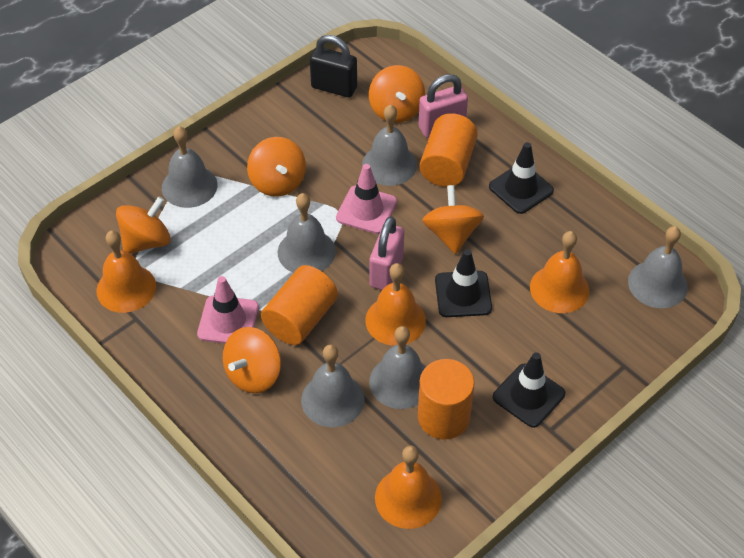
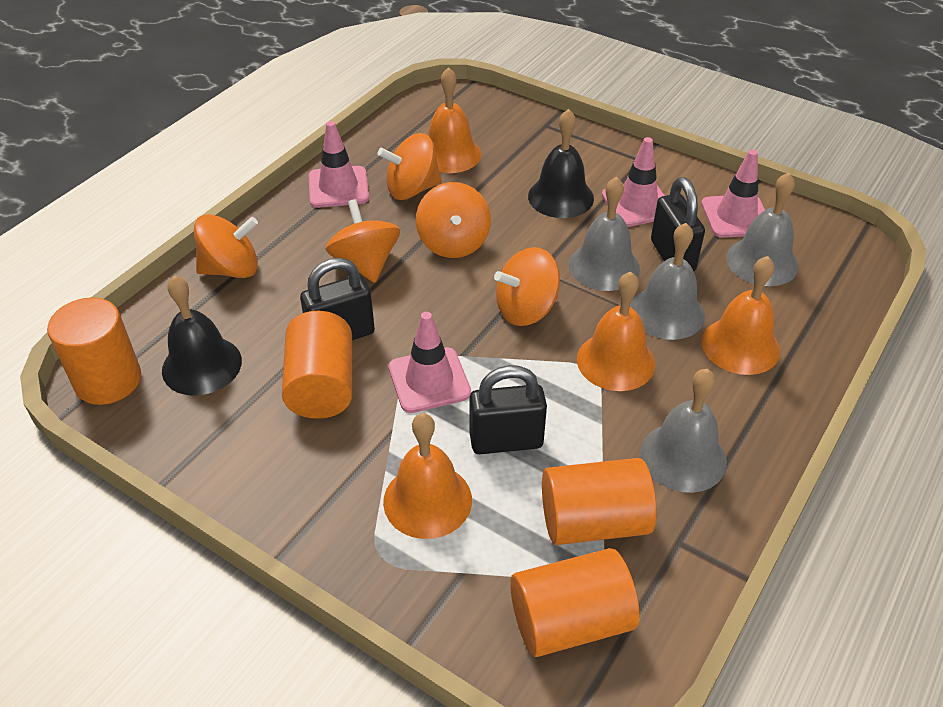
black bell: none = 0 -> [162,276,242,396] [528,109,594,218] = 2
black padlock: [310,35,357,98] = 1 -> [300,258,375,340] [470,365,547,454] [651,177,705,271] = 3
black traffic cone: [435,249,492,317] [489,142,554,214] [493,352,565,428] = 3 -> none = 0
grey bell: [162,126,218,208] [278,193,336,273] [301,344,365,427] [362,104,417,186] [369,326,425,409] [628,226,688,308] = 6 -> [569,177,640,291] [630,223,705,340] [640,369,727,493] [726,173,799,286] = 4
orange cylinder: [261,265,338,345] [418,359,475,440] [420,113,478,187] = 3 -> [47,298,141,405] [282,311,352,419] [510,548,639,657] [542,458,656,545] = 4
pink padlock: [369,216,404,290] [418,74,468,138] = 2 -> none = 0
pink traffic cone: [197,276,259,344] [336,164,397,234] = 2 -> [309,121,369,208] [388,312,471,413] [602,137,665,227] [701,149,765,238] = 4

